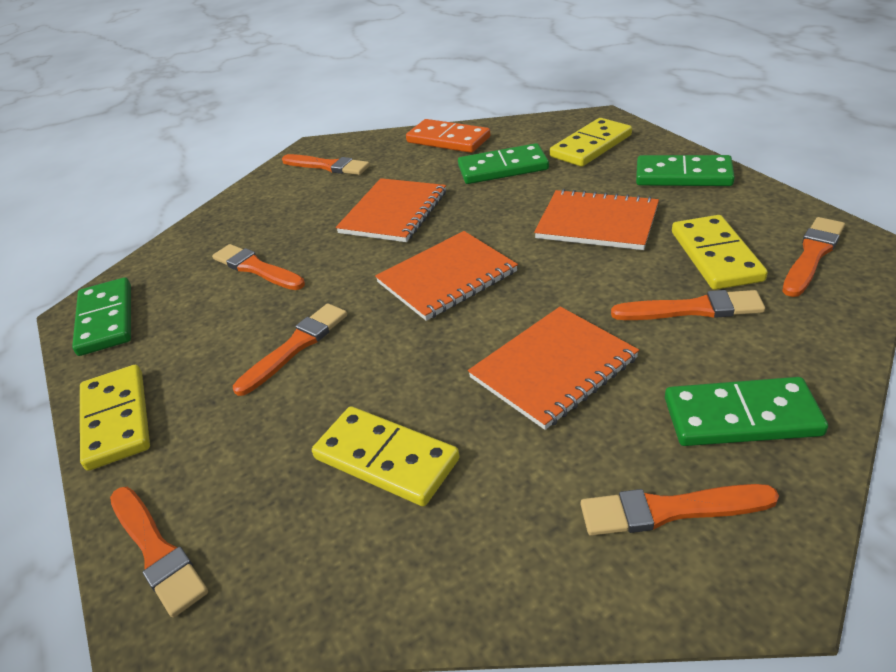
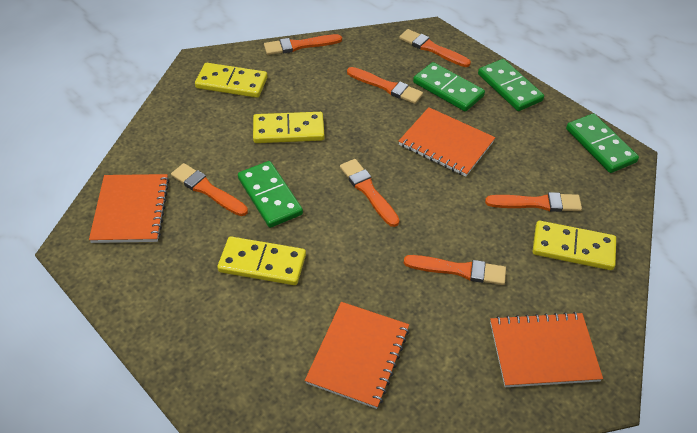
orange domino: [406,119,491,153] = 1 -> none = 0

